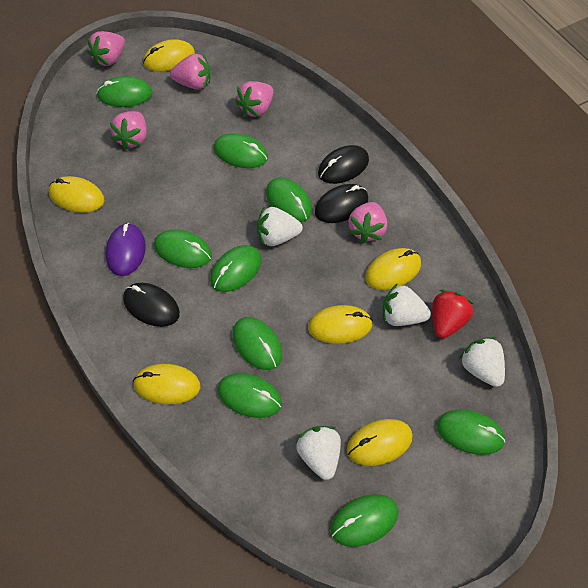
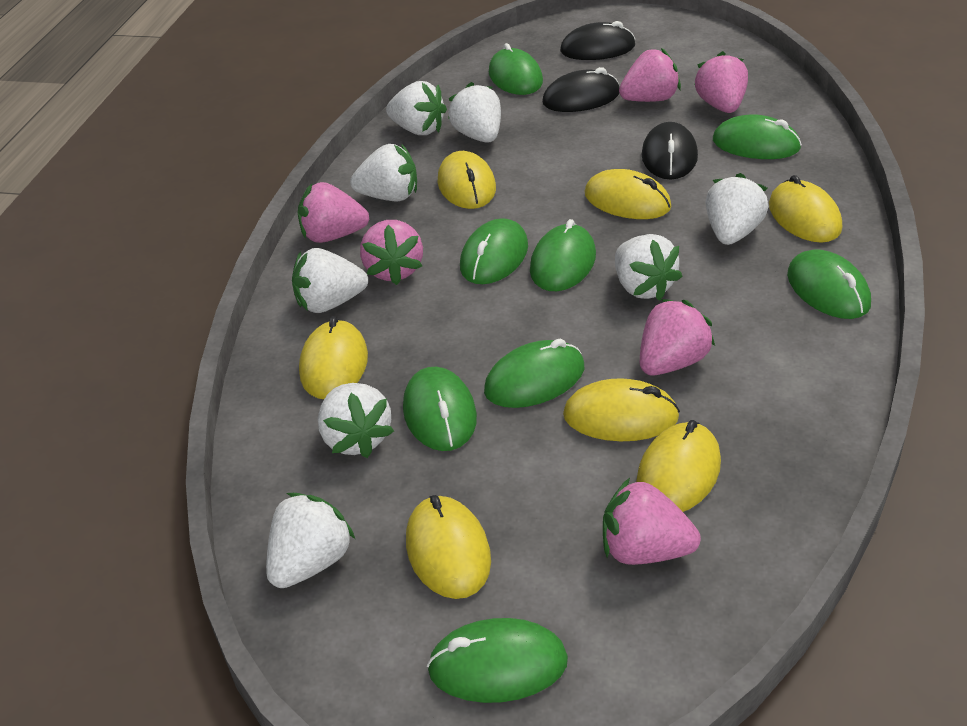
green mouse: [96,76,153,107] [154,229,212,268] [210,245,262,292] [213,133,268,168] [217,373,282,418] [232,317,283,370] [266,177,312,222] [331,494,398,547] [436,409,505,455] = 9 -> [403,367,477,451] [427,618,568,703] [460,218,528,284] [484,339,584,408] [489,43,543,95] [530,219,596,291] [713,114,802,159] [787,249,871,319] = 8
pink strawberry: [87,31,125,66] [110,111,147,150] [170,54,210,89] [235,81,274,117] [348,202,387,243] = 5 -> [298,182,369,243] [360,220,423,285] [603,478,701,565] [619,48,681,102] [640,299,715,376] [694,51,748,113] = 6
purple mouse: [106,223,146,276] = 1 -> none = 0
red strawberry: [432,290,474,339] = 1 -> none = 0
white strawberry: [257,206,303,246] [296,426,341,480] [383,283,431,326] [459,337,505,387] = 4 -> [266,493,355,588] [292,248,368,313] [318,383,394,458] [350,144,417,201] [386,81,447,135] [448,82,501,143] [615,234,682,301] [706,173,769,245] = 8
yellow mouse: [49,176,105,213] [133,364,201,404] [143,39,195,71] [308,305,373,344] [347,419,413,466] [365,248,421,290] = 6 -> [299,316,368,399] [406,495,491,599] [437,151,496,209] [563,378,680,441] [584,169,672,219] [636,420,721,512] [769,175,842,243] = 7

